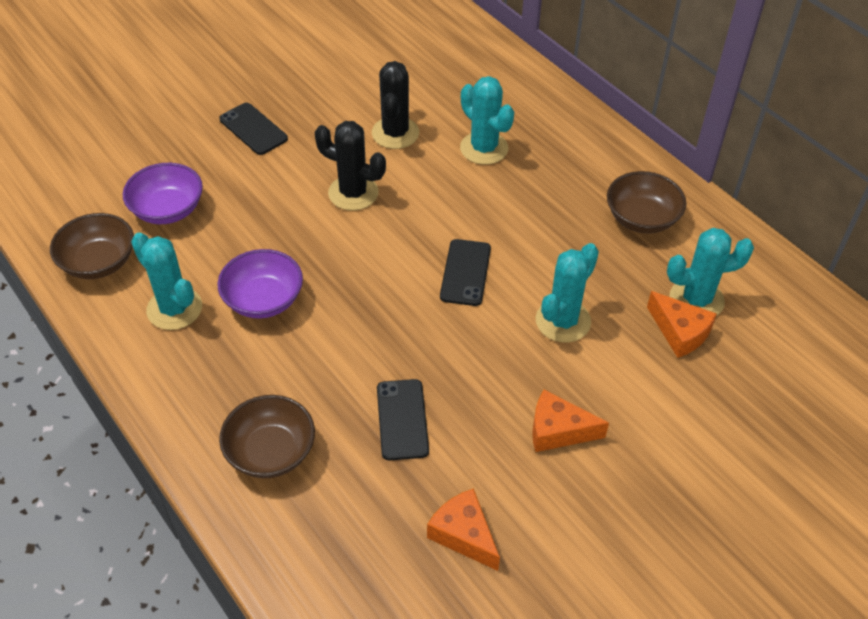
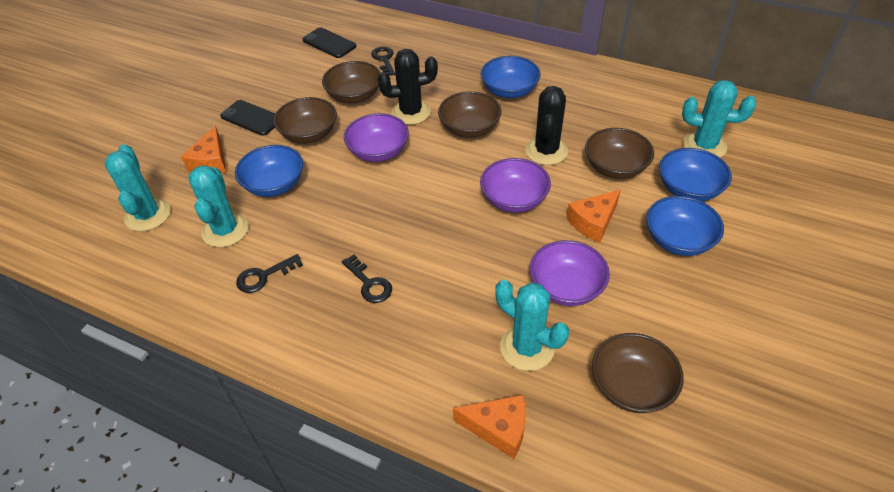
black key: none = 0 -> [236,254,303,293] [342,254,392,303] [371,46,395,76] = 3
black phone: [219,103,288,155] [377,379,429,461] [440,239,491,306] = 3 -> [220,100,275,136] [303,27,356,58] = 2
blue bowl: none = 0 -> [235,145,303,197] [481,56,541,98] [646,196,724,256] [659,148,732,201] = 4
brown bowl: [50,213,134,279] [219,395,315,478] [607,171,686,233] = 3 -> [273,97,337,144] [322,61,381,103] [438,91,501,138] [585,128,654,179] [592,333,684,413] = 5
purple bowl: [123,163,203,224] [217,249,303,319] = 2 -> [344,113,409,162] [480,158,551,213] [530,240,610,306] = 3

